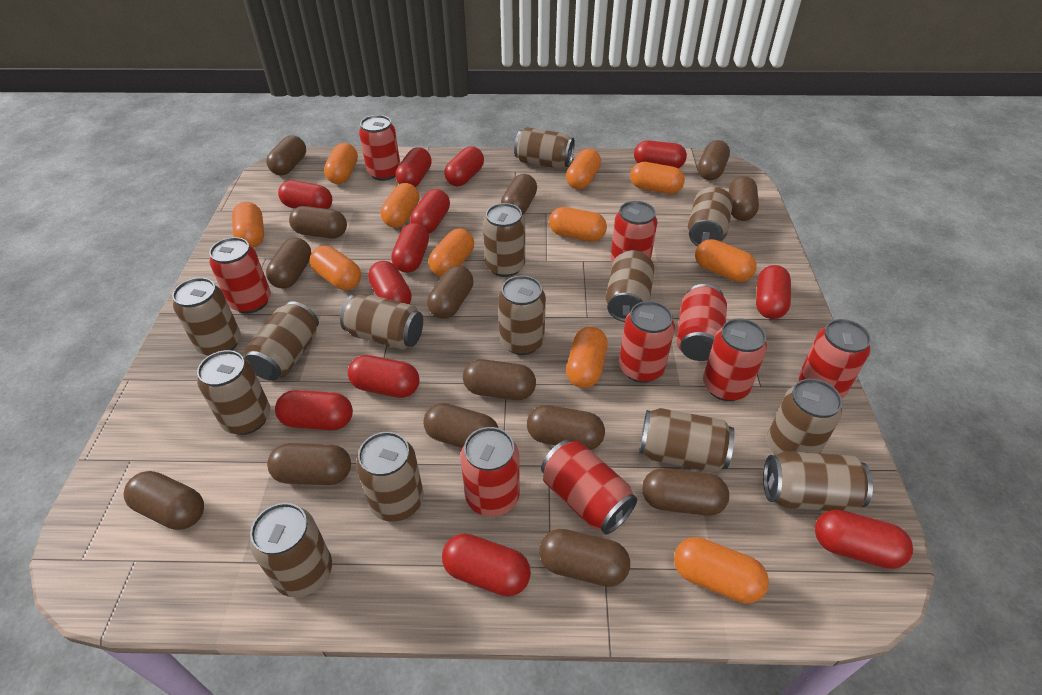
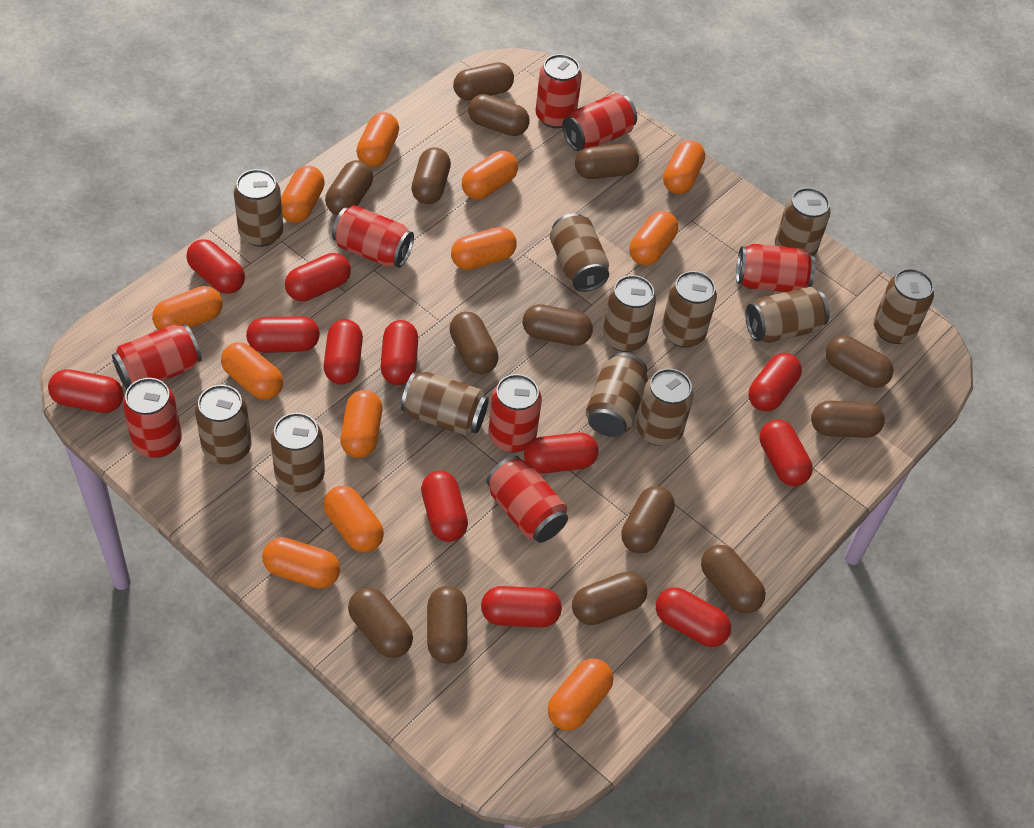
brown can: [172,278,241,356] [197,350,270,435] [244,301,319,381] [250,503,332,598] [340,293,423,350] [356,432,424,522] [483,203,525,277] [498,275,546,355] [514,127,575,169] [605,250,654,322] [639,408,735,473] [687,187,733,246] [763,451,873,513] [767,379,842,455] = 14 -> [195,385,251,464] [234,169,283,247] [271,413,325,492] [401,372,489,436] [550,213,609,292] [586,353,648,437] [602,275,656,352] [637,368,694,446] [662,271,717,348] [746,287,830,343] [775,188,831,256] [873,268,934,344] = 12
orange capsule: [232,202,264,248] [310,246,361,290] [324,143,358,184] [381,183,420,228] [429,228,474,276] [549,207,607,242] [566,149,601,189] [566,327,608,388] [630,162,685,194] [674,537,769,604] [695,239,757,282] = 11 -> [152,286,223,330] [221,342,283,400] [262,537,340,589] [281,166,325,223] [323,486,384,552] [340,390,382,458] [356,112,399,167] [451,227,517,270] [462,151,518,199] [548,659,613,731] [629,211,678,266] [663,140,705,194] = 12
red can: [209,237,271,314] [359,115,400,181] [460,427,520,517] [541,440,637,534] [610,201,658,264] [619,301,675,383] [676,284,727,361] [703,318,767,401] [799,319,871,398] = 9 -> [112,324,202,389] [123,378,182,458] [332,205,414,268] [486,456,568,543] [489,374,542,452] [535,54,582,128] [562,93,637,151] [736,244,815,292] = 8

